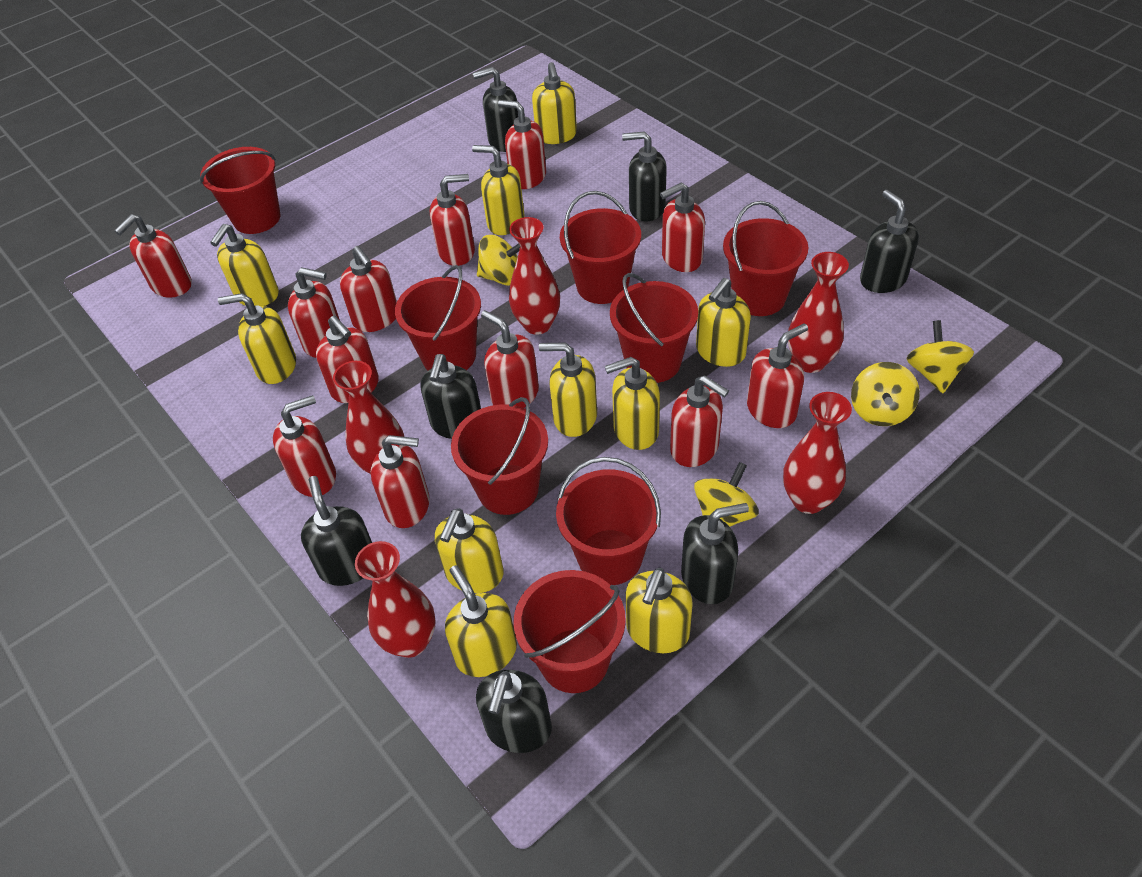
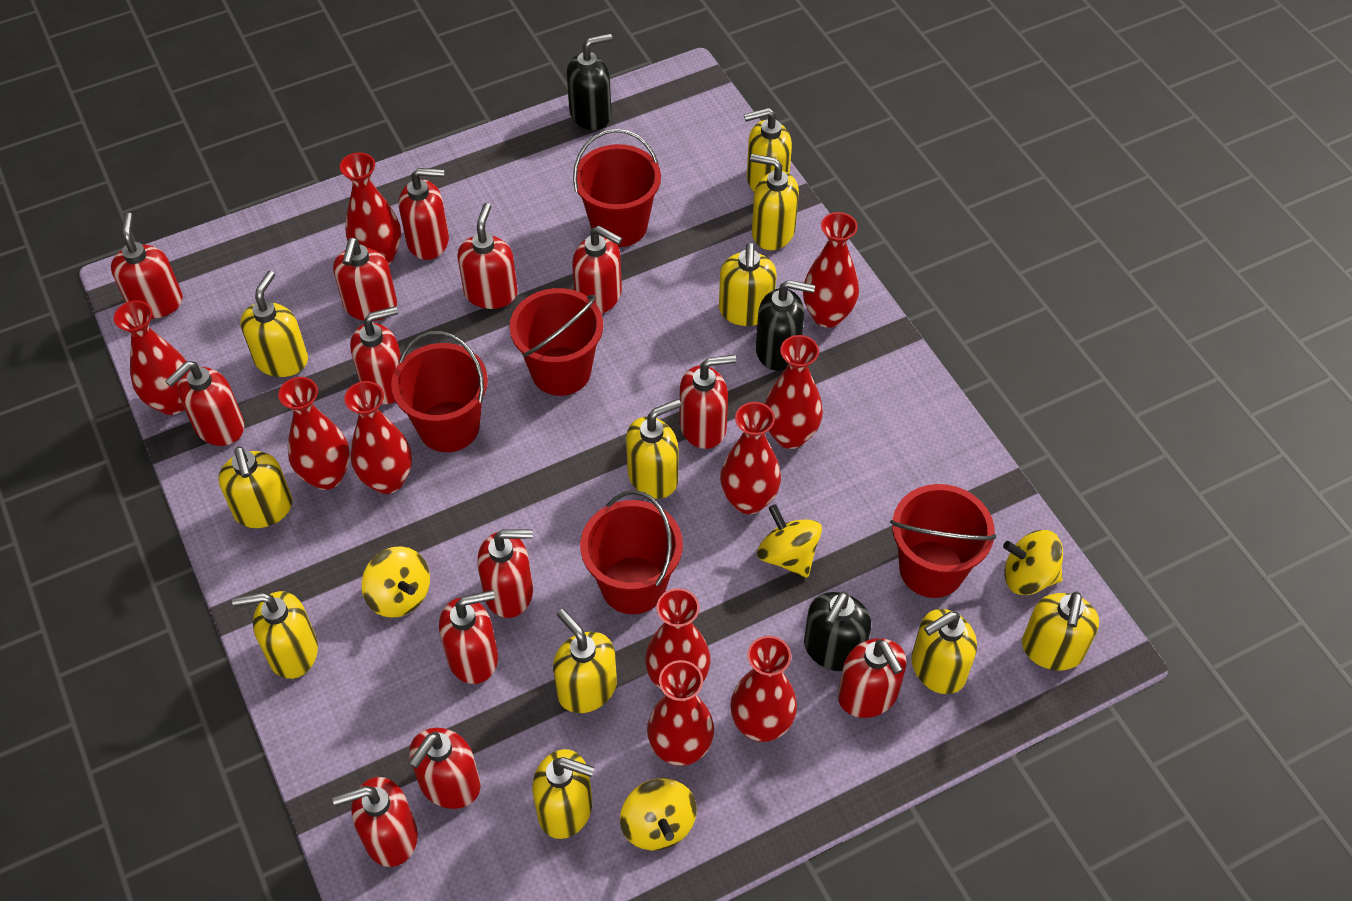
black soap dispenser: [301,476,372,586] [420,354,481,439] [473,67,518,152] [476,670,552,753] [622,131,667,221] [681,503,749,604] [860,190,919,293] = 7 -> [567,33,612,130] [756,280,815,371] [804,591,871,671] = 3
red bucket: [200,147,280,234] [395,265,481,370] [451,397,548,515] [514,570,626,693] [556,457,661,585] [560,191,641,304] [610,273,698,383] [723,201,808,316] = 8 -> [391,331,488,452] [510,288,603,396] [573,129,661,247] [580,490,683,614] [890,484,996,598] = 5
red soap dispenser: [114,214,192,298] [273,395,336,497] [288,267,340,358] [316,316,379,403] [340,246,397,332] [371,435,430,528] [430,174,475,266] [481,310,539,408] [498,100,546,189] [660,183,705,272] [670,376,729,467] [747,323,808,428] = 12 -> [111,213,183,319] [165,361,244,446] [332,777,418,867] [333,238,397,321] [350,306,401,404] [399,168,449,260] [409,728,481,809] [439,590,498,684] [457,203,518,309] [477,529,533,618] [572,226,623,314] [680,355,736,449] [838,639,907,718] = 13
red vase: [333,361,404,474] [355,541,436,658] [509,217,560,335] [783,392,852,514] [788,252,849,373] = 5 -> [114,300,186,415] [278,377,350,490] [340,152,401,265] [344,381,412,494] [645,588,711,689] [647,660,714,766] [720,402,781,514] [730,636,797,742] [765,335,823,449] [803,212,859,328] = 10
yellow soap dispenser: [210,224,279,306] [218,293,296,384] [435,508,504,593] [445,565,517,677] [472,145,525,235] [532,62,577,144] [539,343,597,437] [605,357,660,450] [626,568,693,653] [696,278,751,367] = 10 -> [218,446,292,528] [232,591,318,679] [240,271,308,377] [532,749,595,839] [553,609,617,713] [626,399,681,499] [719,243,777,326] [744,108,792,192] [750,154,799,250] [911,609,977,694] [1022,592,1099,670] = 11

